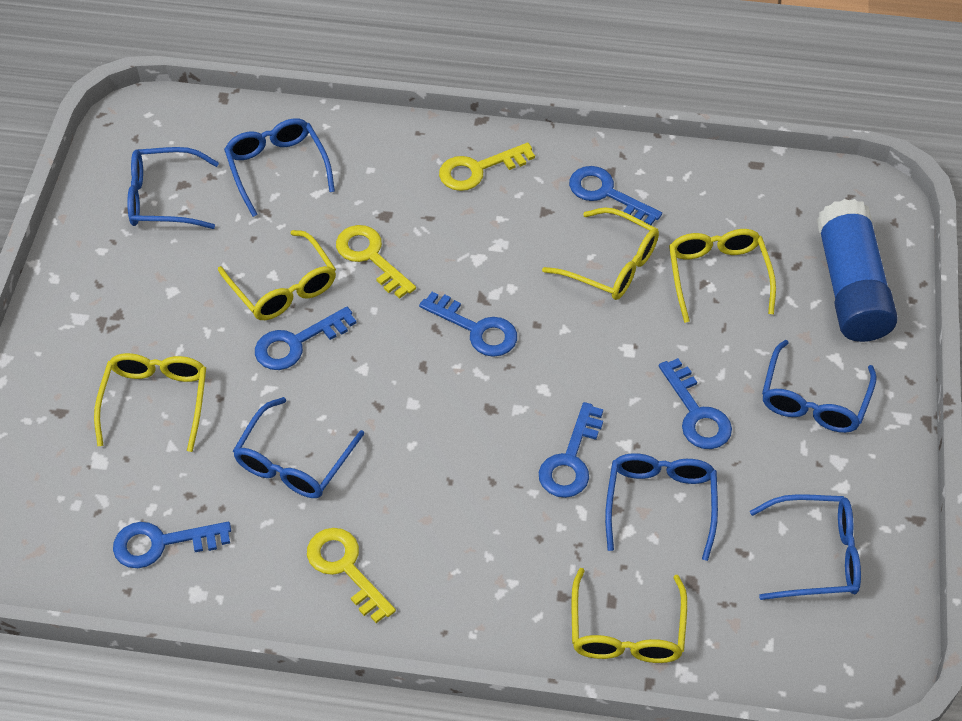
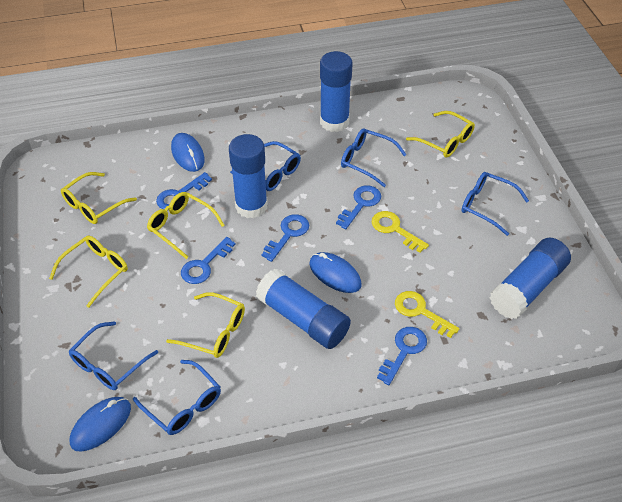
blue glasses: [127,147,219,229] [224,118,335,217] [233,397,364,498] [605,453,718,561] [750,494,861,600] [762,340,877,433] = 6 -> [69,321,158,390] [133,360,221,435] [230,141,301,191] [341,129,407,187] [461,172,529,236] = 5
blue glue stick: [816,199,898,342] = 1 -> [229,134,268,218] [256,269,351,349] [320,51,353,132] [490,238,571,319] = 4
blue key: [113,522,231,568] [255,307,356,370] [419,292,517,357] [539,402,603,498] [569,166,662,225] [659,358,732,449] = 6 -> [156,172,212,211] [181,237,236,284] [261,214,309,262] [336,185,381,229] [377,327,427,385] = 5
blue mouse: none = 0 -> [70,397,131,452] [171,133,205,172] [309,252,361,293] = 3
yellow key: [307,528,396,623] [336,225,416,299] [439,143,535,191] = 3 -> [372,211,429,253] [395,291,459,338] = 2

